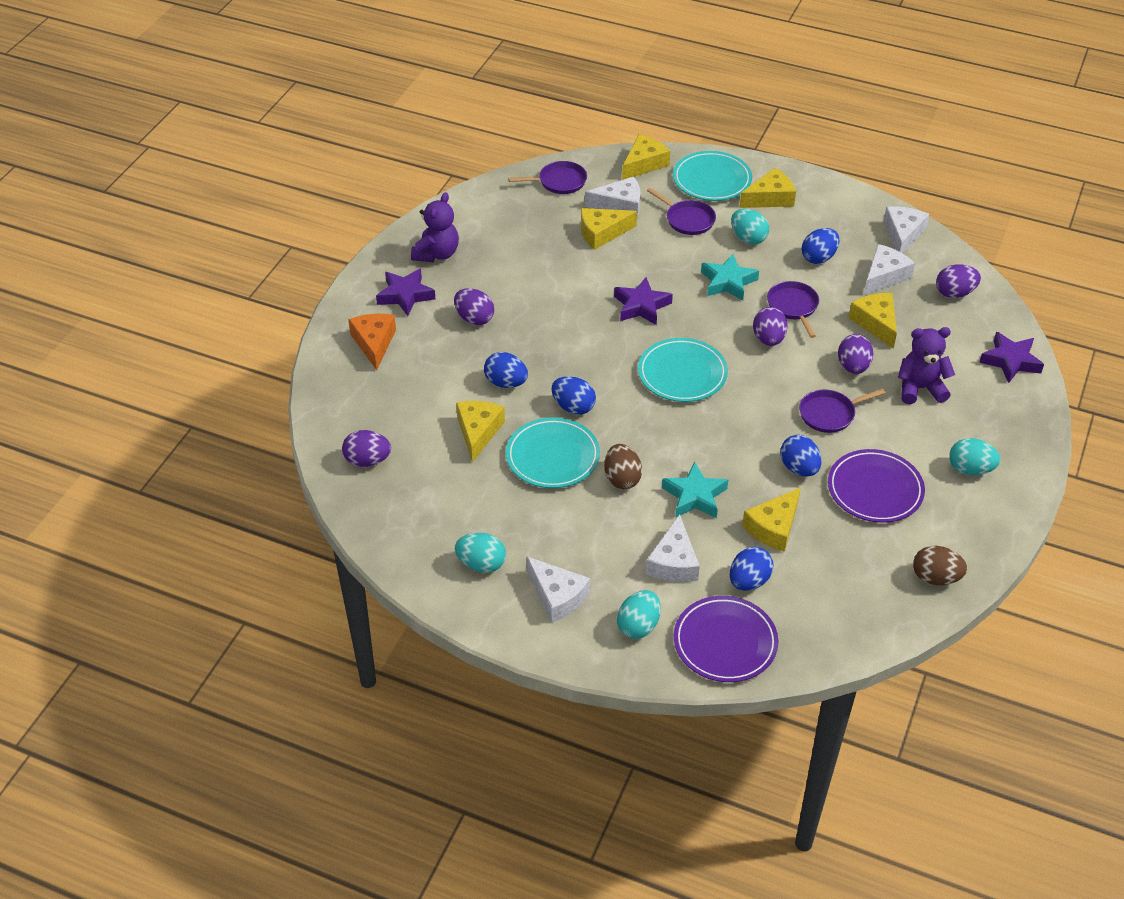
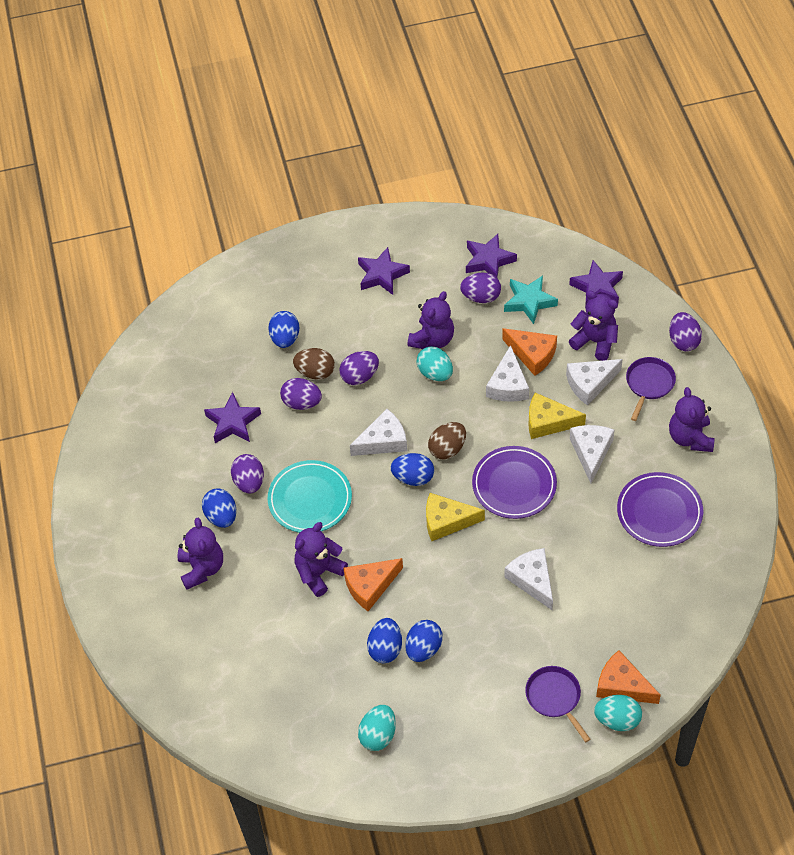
orange cheese: [348,314,396,370] = 1 -> [343,558,403,611] [502,328,557,376] [596,650,661,704] = 3
purple pan: [509,161,587,194] [647,188,716,235] [767,281,819,338] [799,388,886,433] = 4 -> [525,666,590,742] [626,357,676,421] = 2
purple star: [376,269,435,316] [614,277,673,325] [979,332,1044,383] = 3 -> [204,392,261,443] [358,247,410,295] [466,234,517,277] [569,260,623,308] = 4
purple teddy bear: [411,192,459,262] [898,327,955,404] = 2 -> [178,518,223,590] [295,522,348,597] [408,291,454,349] [569,291,618,361] [669,387,715,452] = 5
turquoise egg: [455,533,506,573] [617,590,661,639] [731,209,769,245] [949,438,1000,475] = 4 -> [358,705,396,751] [417,346,453,381] [594,695,642,731] = 3
turquoise plate: [506,417,600,488] [638,338,728,402] [673,151,752,201] = 3 -> [268,460,352,533] = 1
turquoise star: [662,461,728,518] [701,254,759,301] = 2 -> [504,276,558,324] = 1
yellow cheese: [456,401,505,462] [581,208,637,250] [622,134,670,180] [739,168,796,208] [742,488,801,552] [848,293,897,349] = 6 -> [426,493,485,541] [528,393,586,439] = 2

